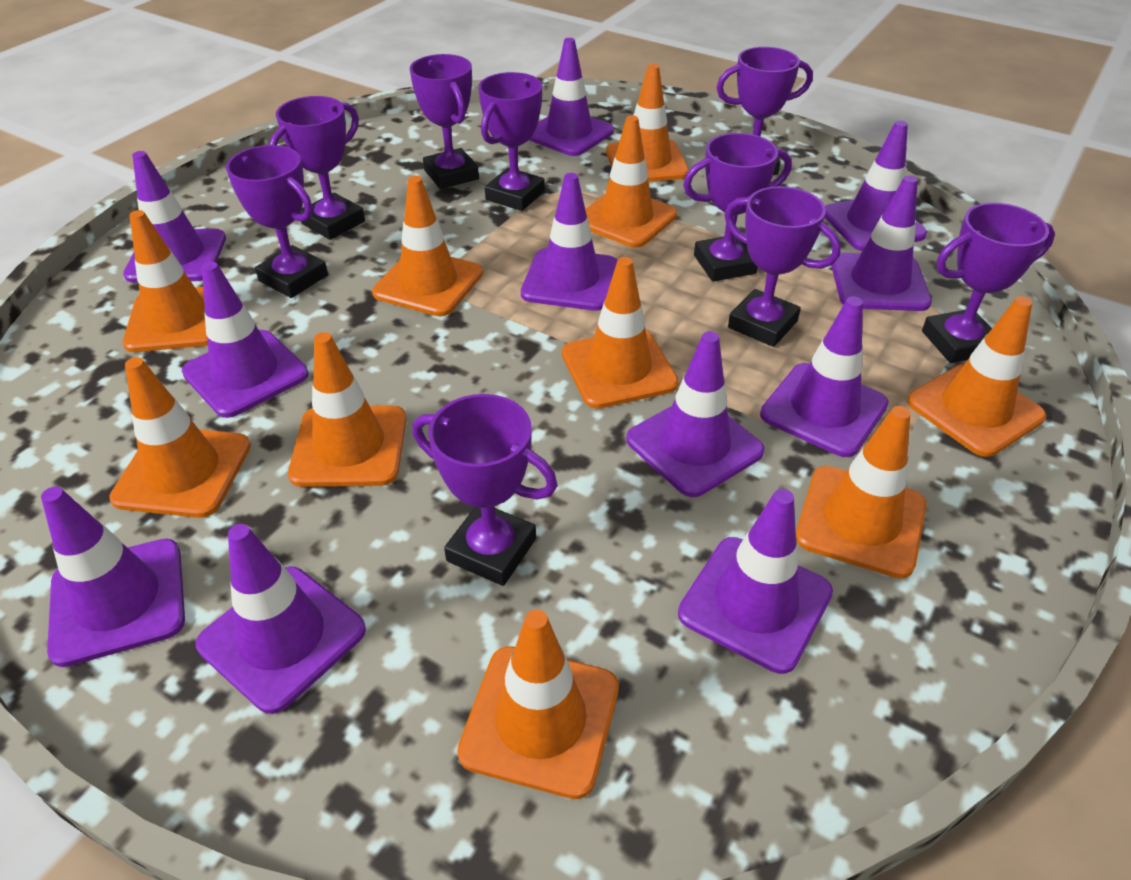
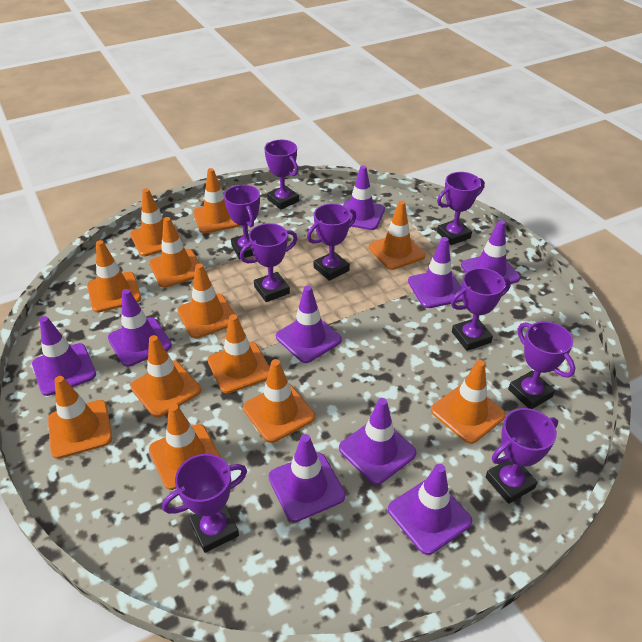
orange traffic cone: [109,357,251,518] [123,210,208,352] [288,332,406,487] [372,176,483,316] [457,610,619,799] [562,257,679,409] [585,115,677,248] [606,64,689,182] [796,406,926,578] [907,296,1046,457] = 10 -> [48,376,112,459] [87,240,141,313] [130,188,182,256] [130,335,201,417] [149,217,199,288] [149,404,221,490] [177,263,235,338] [193,168,240,233] [208,314,270,393] [243,359,315,443] [369,201,425,270] [431,360,506,444] = 12
purple traffic cone: [41,487,185,667] [123,151,226,283] [182,262,309,418] [196,524,366,714] [521,173,617,311] [529,38,614,156] [626,331,765,497] [678,489,833,674] [760,296,889,457] [824,121,927,251] [831,175,932,311] = 11 -> [32,316,96,396] [108,289,172,367] [269,434,346,522] [276,285,342,363] [339,398,417,485] [343,165,385,230] [388,464,472,555] [408,237,463,308] [461,220,520,286] = 9

